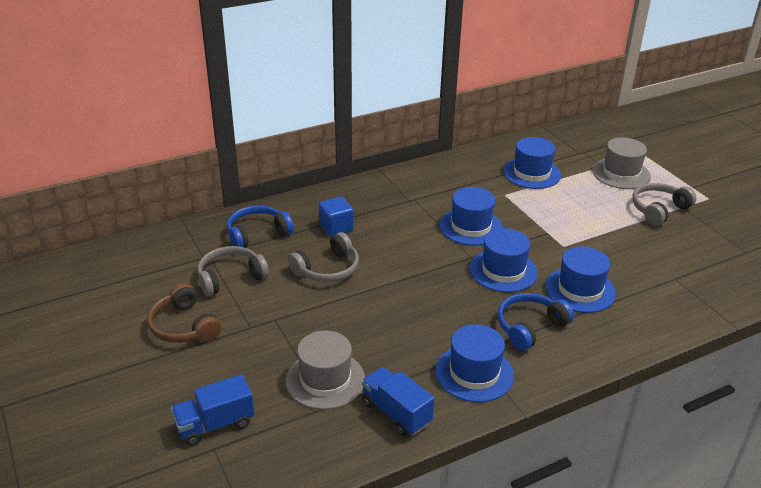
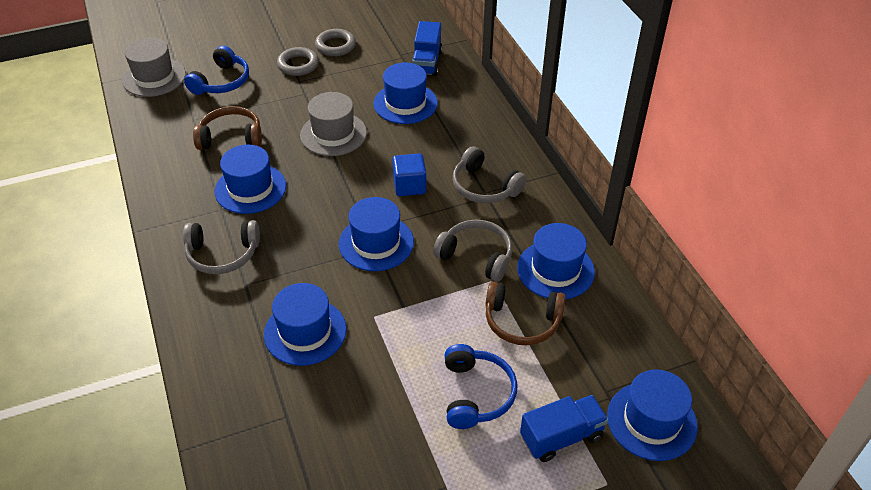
blue hat: [435,324,514,402] [440,187,503,246] [470,228,538,292] [503,137,561,189] [545,246,616,313] = 5 -> [215,145,286,214] [264,283,346,366] [339,197,414,271] [374,62,438,124] [517,223,595,300] [607,369,698,461] = 6
brown headphones: [147,283,221,343] = 1 -> [193,106,262,150] [485,281,566,345] = 2
grey ring: none = 0 -> [277,47,319,76] [315,29,356,56] = 2

